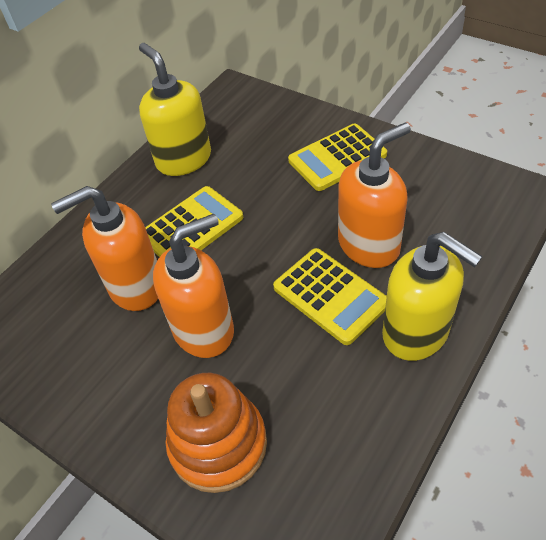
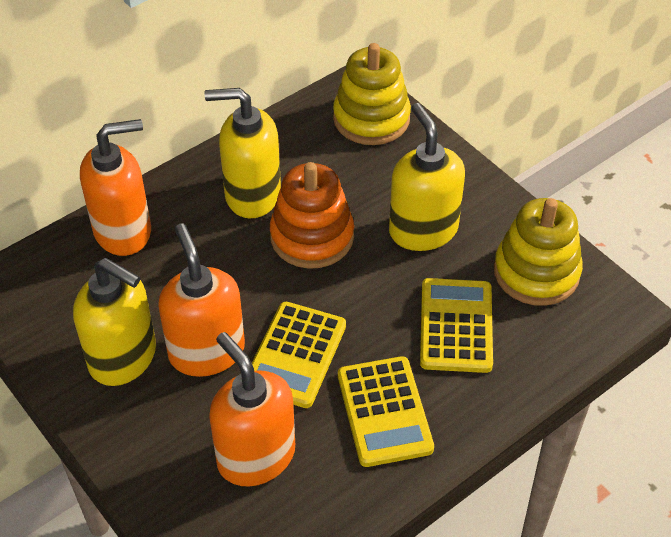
yellow soap dispenser: [139,43,211,176] [382,232,483,361] = 2 -> [73,258,156,386] [204,88,281,218] [389,103,465,251] = 3
yellow stacking toy: none = 0 -> [333,43,411,145] [494,198,583,306] = 2

